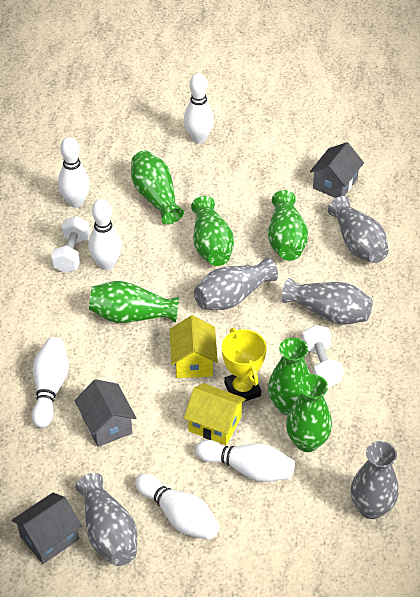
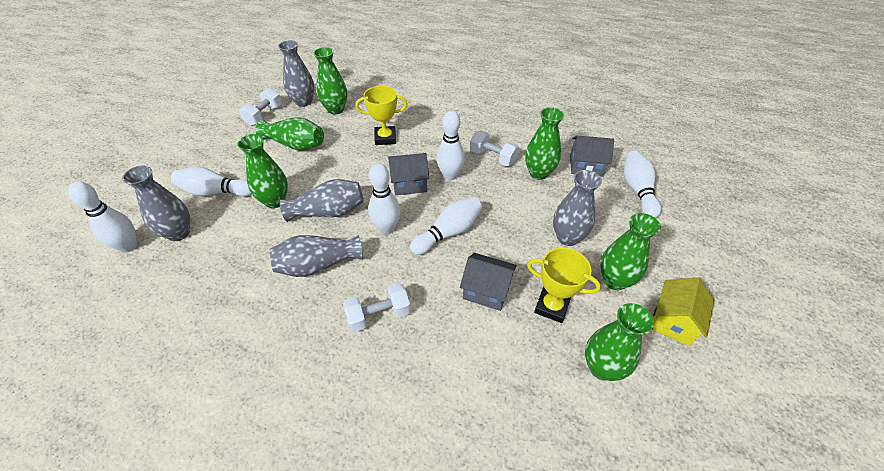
white dumbbell: [51,216,90,273] [302,325,344,387] = 2 -> [239,88,282,126] [343,283,411,332] [470,131,519,166] = 3
yellow house: [170,315,218,378] [184,383,246,445] = 2 -> [652,278,715,346] = 1
yellow trophy: [222,328,267,402] = 1 -> [355,86,408,145] [527,248,601,323] = 2

